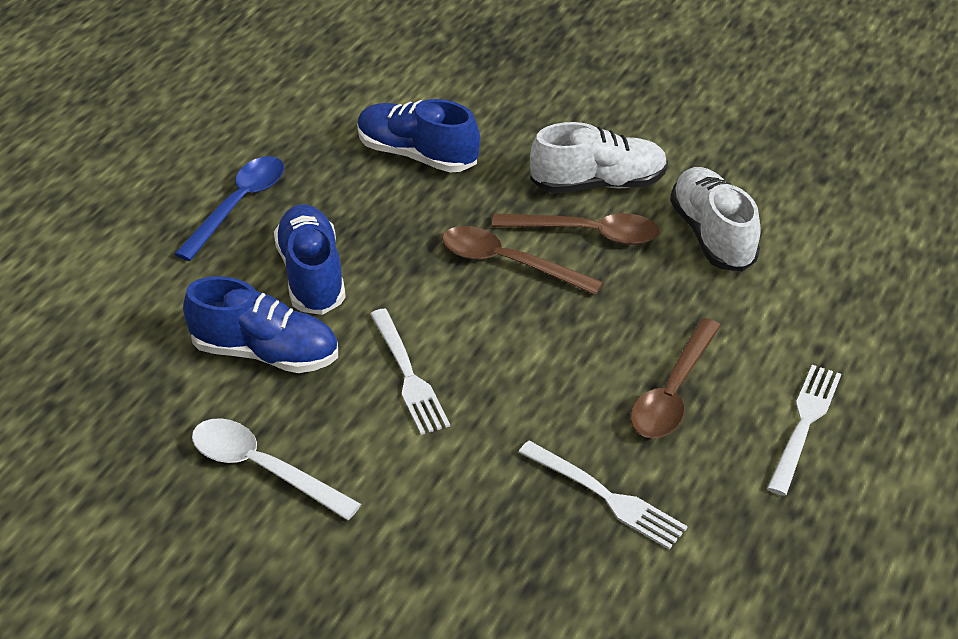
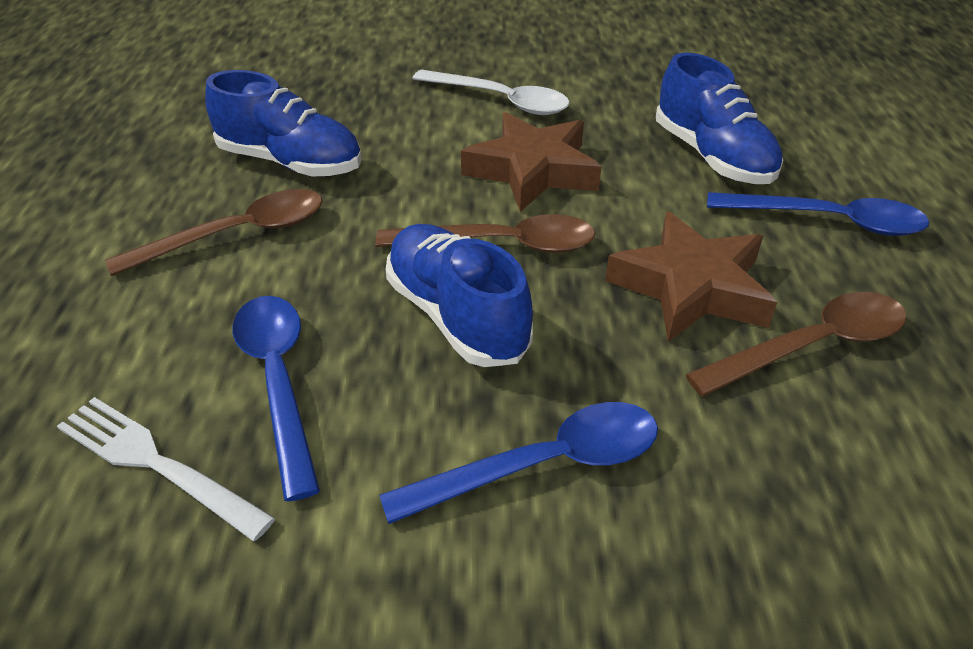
blue spoon: [175,156,284,261] = 1 -> [233,296,320,502] [379,402,658,524] [707,192,929,236] = 3
brown star: none = 0 -> [461,112,601,212] [605,211,777,342] = 2
white fork: [370,309,450,435] [518,441,688,549] [767,365,841,496] = 3 -> [57,397,275,541] = 1
white shoe: [530,122,668,193] [670,167,761,271] = 2 -> none = 0

